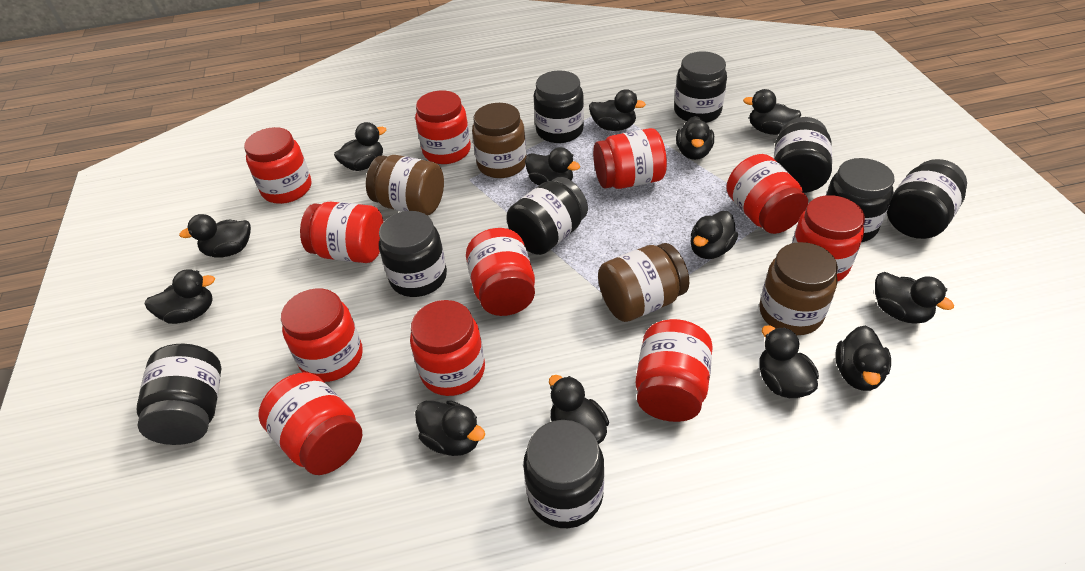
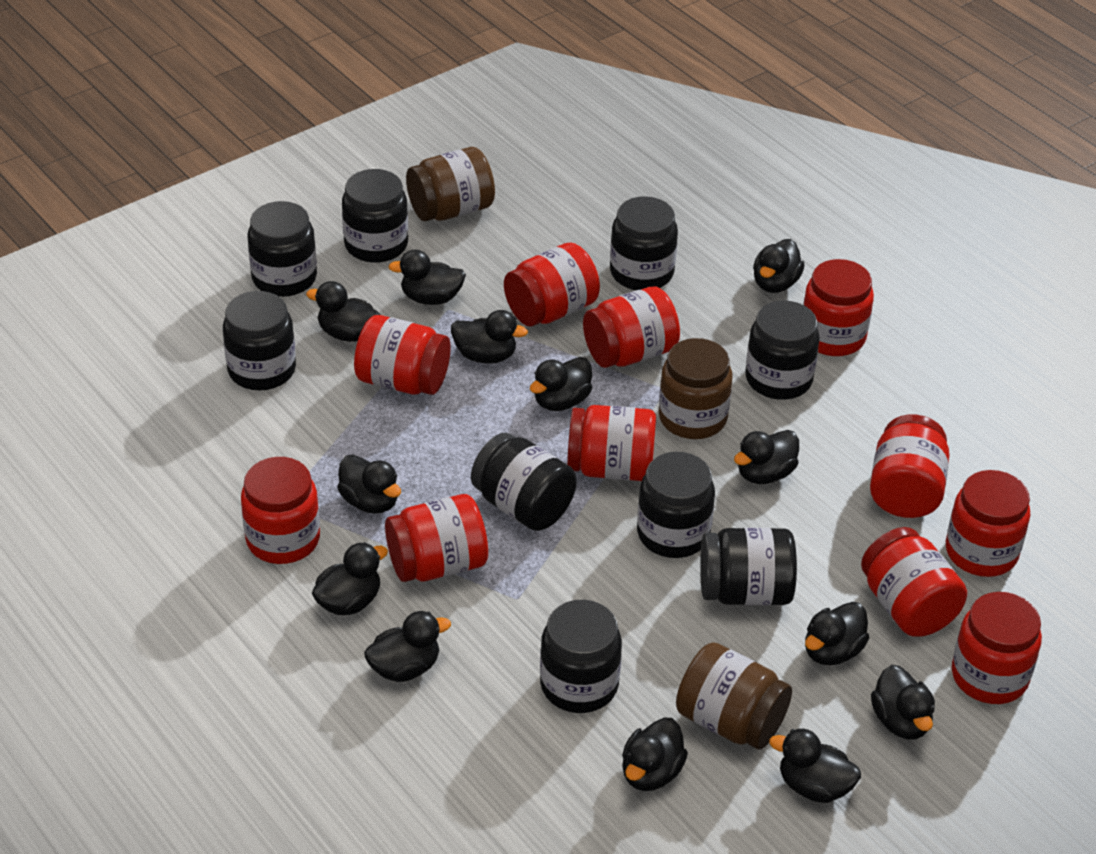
brown jar: [366,155,444,216] [472,103,527,178] [598,243,689,322] [759,242,838,335] = 4 -> [406,147,495,221] [658,338,733,439] [676,642,792,750] = 3

